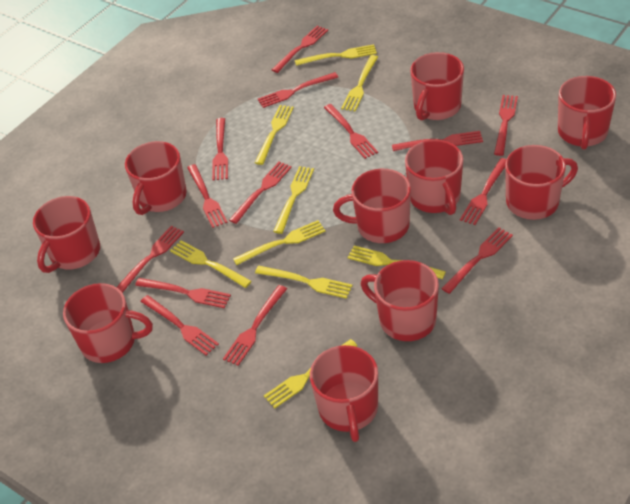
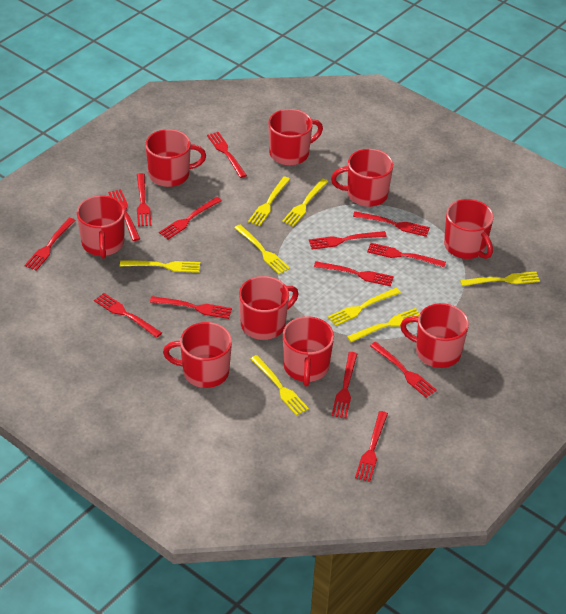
red mug: [33,196,100,273] [63,283,153,363] [125,141,187,215] [310,345,378,442] [333,169,411,243] [361,260,439,341] [405,140,463,215] [410,52,464,121] [505,145,578,220] [558,76,616,150] = 10 -> [77,195,125,259] [145,129,206,187] [163,322,232,388] [239,276,298,340] [268,109,323,165] [283,316,334,386] [331,149,393,207] [400,303,469,368] [444,199,494,259] = 9
yellow fork: [170,240,252,288] [233,220,326,265] [255,105,294,165] [255,266,353,299] [264,339,357,408] [273,166,314,234] [295,44,377,66] [341,55,378,111] [348,245,446,279] = 9 -> [120,260,200,273] [235,225,290,274] [248,176,290,226] [251,355,309,416] [282,178,329,227] [328,288,401,326] [347,308,420,342] [460,272,540,286] = 8

